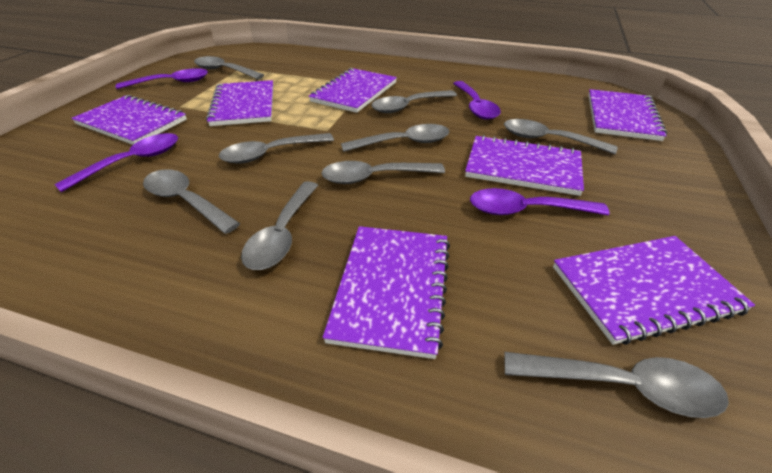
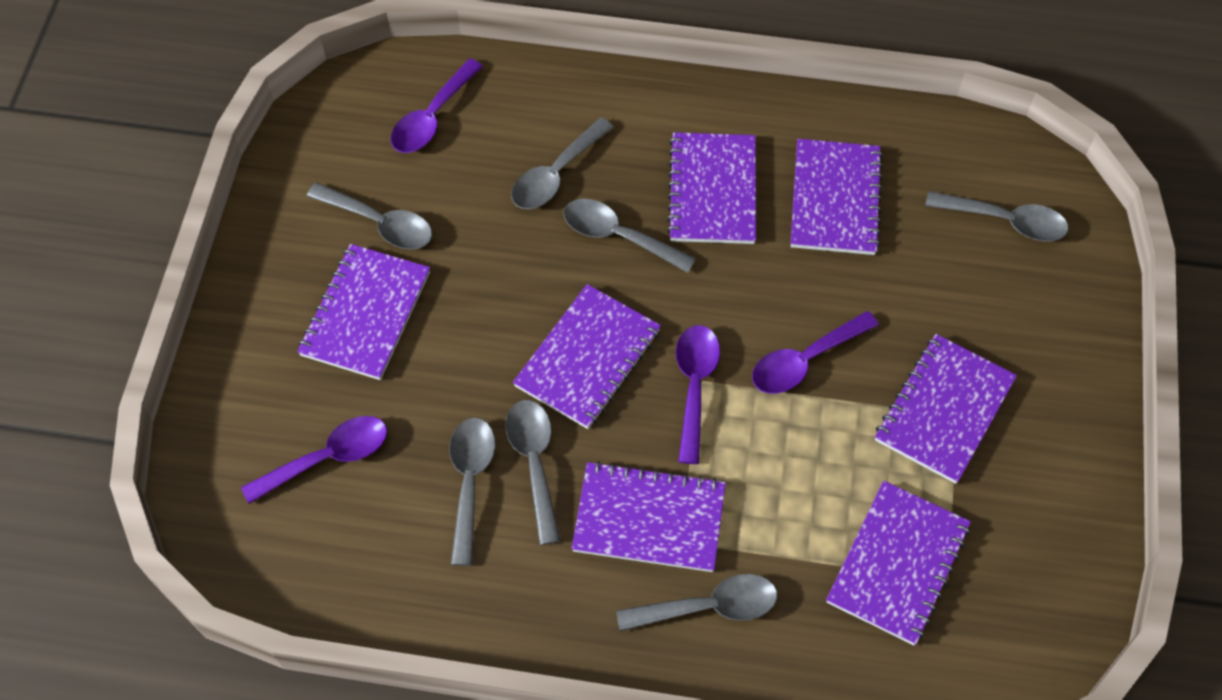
grey spoon: [143,169,240,234] [194,56,264,79] [219,133,334,164] [241,181,318,270] [321,161,445,184] [341,124,449,152] [371,90,457,113] [504,119,617,154] [505,352,729,418] = 9 -> [307,183,432,250] [449,418,495,566] [505,400,561,545] [511,118,614,209] [563,199,696,273] [616,574,777,631] [925,191,1069,242] = 7

